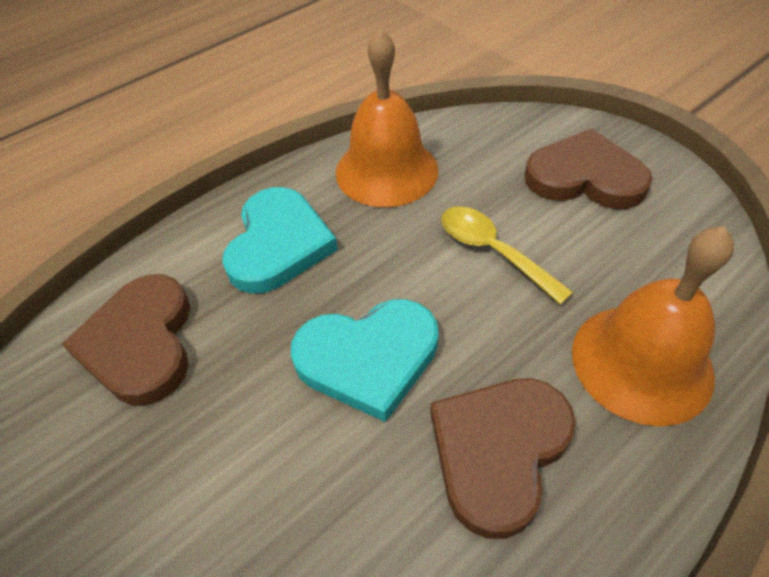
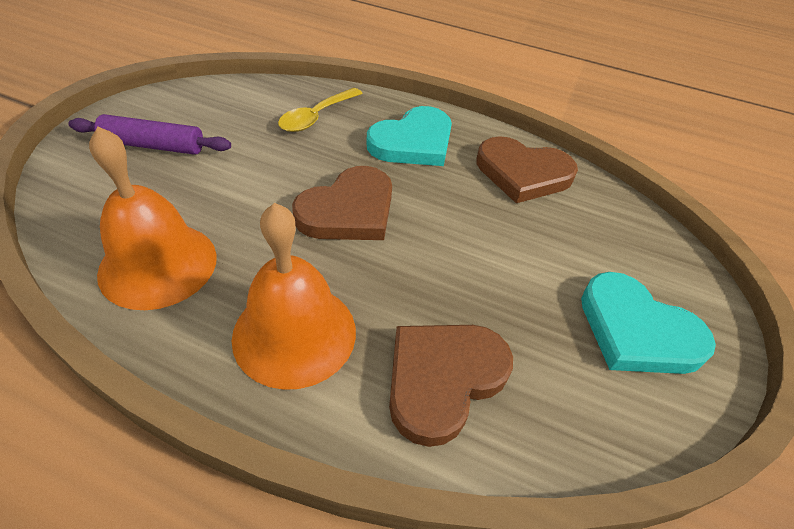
purple rolling pin: none = 0 -> [68,114,231,155] = 1

